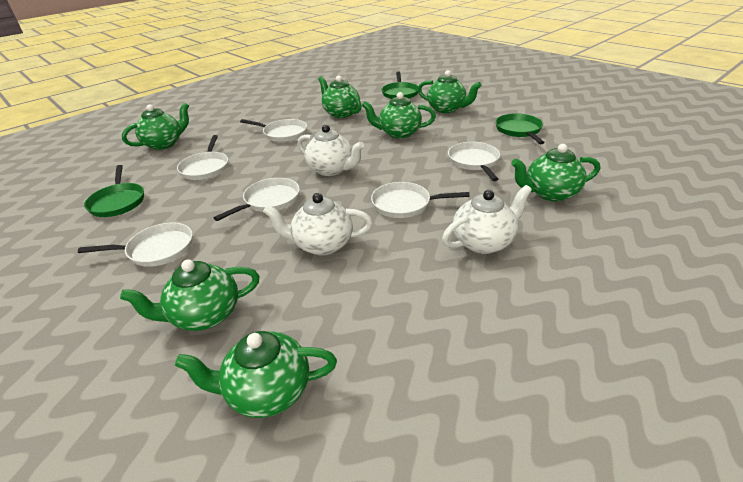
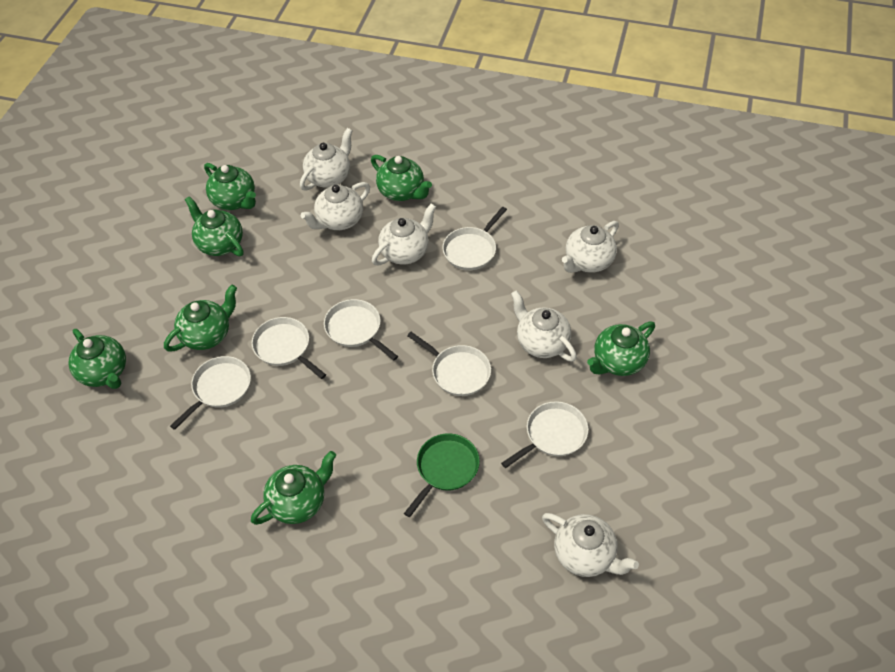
green pan: [84,165,144,217] [381,72,418,99] [495,113,545,144] = 3 -> [404,433,480,518] = 1
white teapot: [263,193,373,255] [297,125,364,176] [442,185,532,254] = 3 -> [300,128,353,191] [301,182,370,230] [372,203,436,265] [511,290,577,362] [542,513,639,577] [562,221,619,273] = 6

